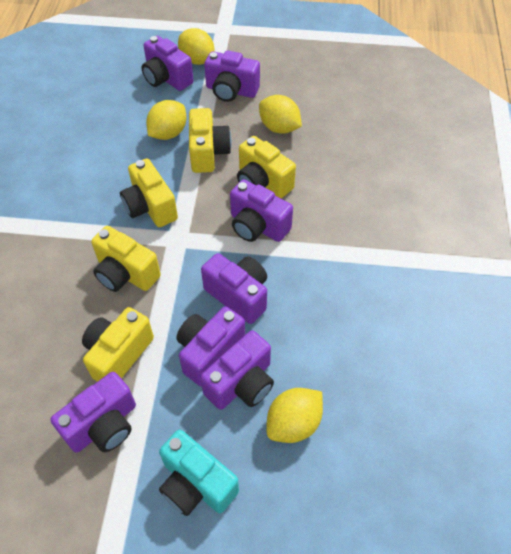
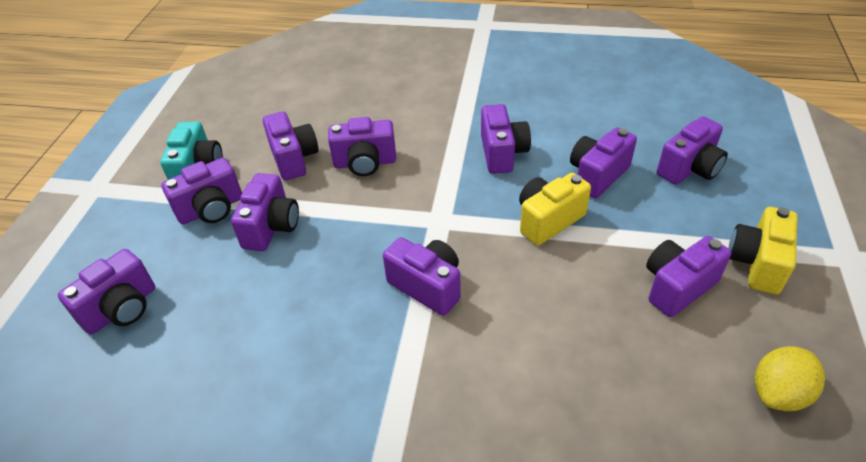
purple camera: [51,372,136,453] [141,36,194,91] [177,306,245,386] [200,330,274,410] [201,253,267,324] [204,50,260,102] [230,179,293,242] = 7 -> [58,249,155,334] [161,158,242,224] [231,173,299,251] [263,112,319,181] [328,117,396,176] [383,237,461,316] [481,104,531,174] [570,127,637,199] [646,236,731,317] [657,117,728,185] = 10
yellow camera: [82,307,154,382] [91,226,161,292] [120,158,178,227] [189,108,231,173] [237,136,296,198] = 5 -> [519,173,591,246] [728,207,798,295] = 2
yellow lemon: [146,100,187,140] [178,28,214,65] [259,95,302,134] [267,388,323,443] = 4 -> [755,346,825,411] = 1

